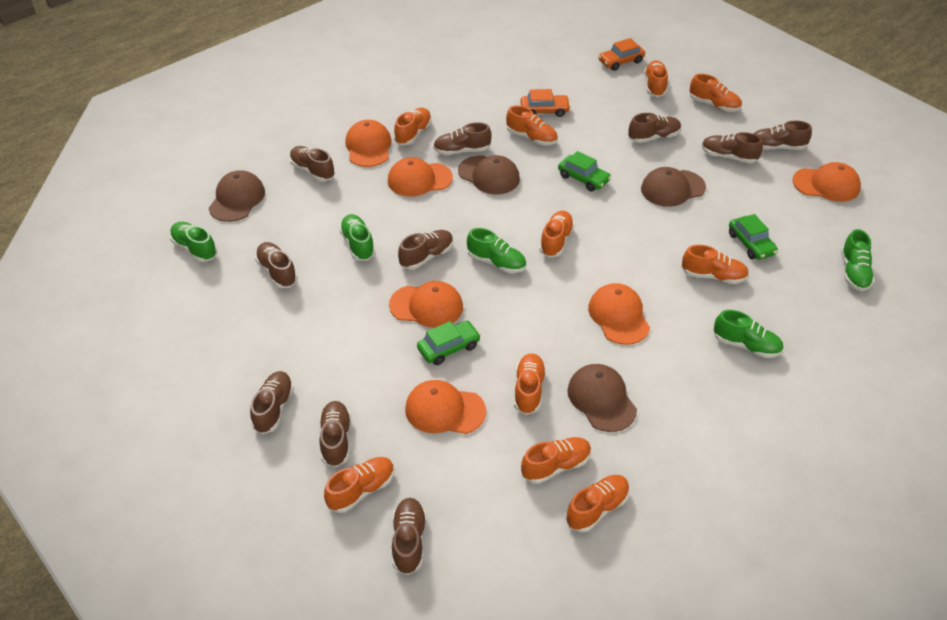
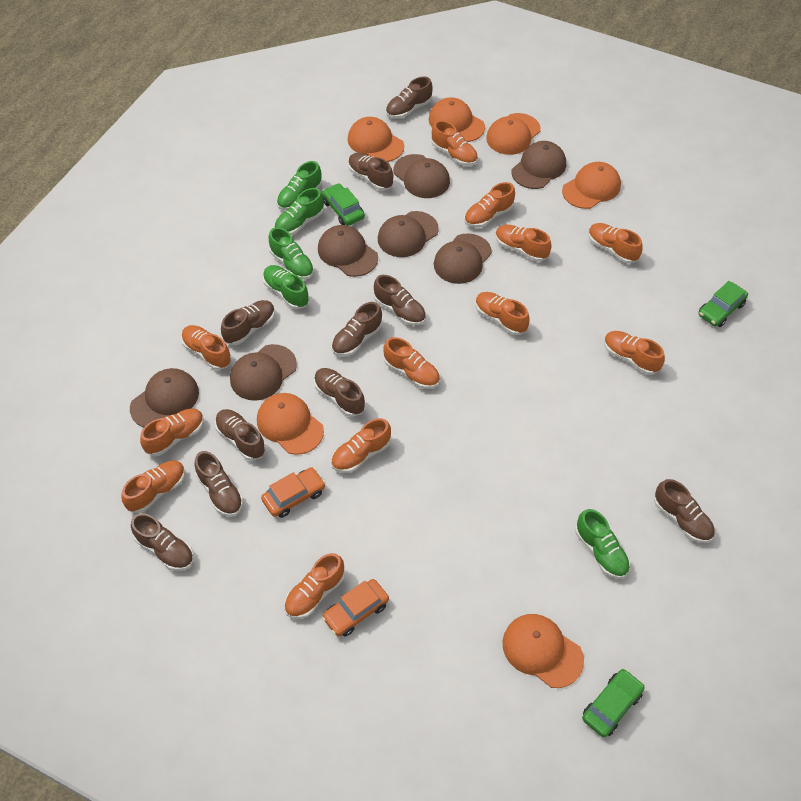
brown cap: [208,170,265,222] [458,155,520,194] [567,364,637,432] [641,167,706,207] = 4 -> [130,368,199,427] [230,344,297,401] [318,225,378,277] [378,211,439,257] [393,154,450,198] [434,233,492,284] [512,141,566,189] = 7
orange shoe: [324,457,394,513] [394,108,432,145] [506,106,558,145] [514,353,546,415] [521,437,591,484] [540,211,575,258] [566,475,630,533] [644,60,668,97] [682,245,749,284] [690,74,742,112] = 10 -> [122,460,185,513] [140,409,204,456] [181,325,232,370] [284,553,345,619] [331,418,391,473] [383,337,440,389] [432,120,478,166] [464,182,515,228] [476,292,529,335] [495,225,552,262] [588,223,643,264] [604,331,665,375] = 12

